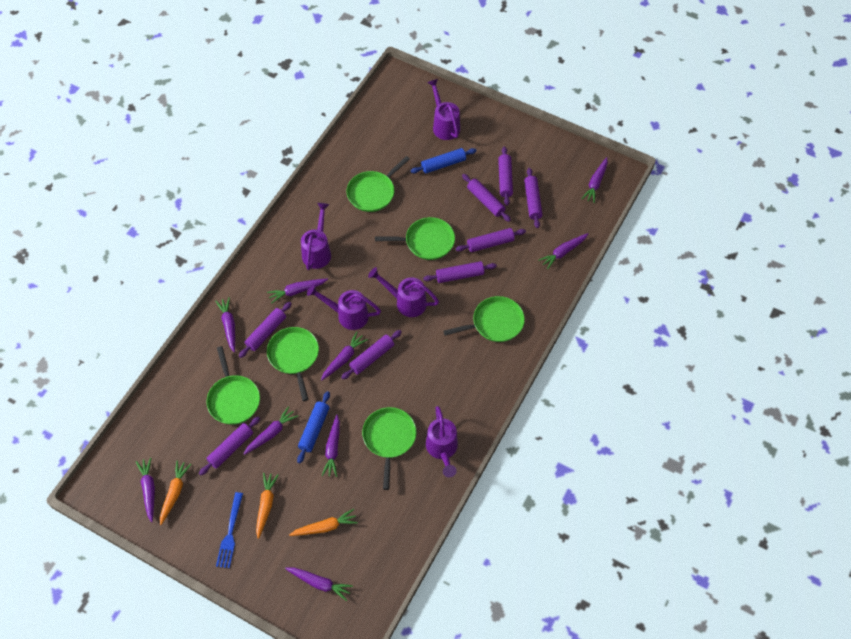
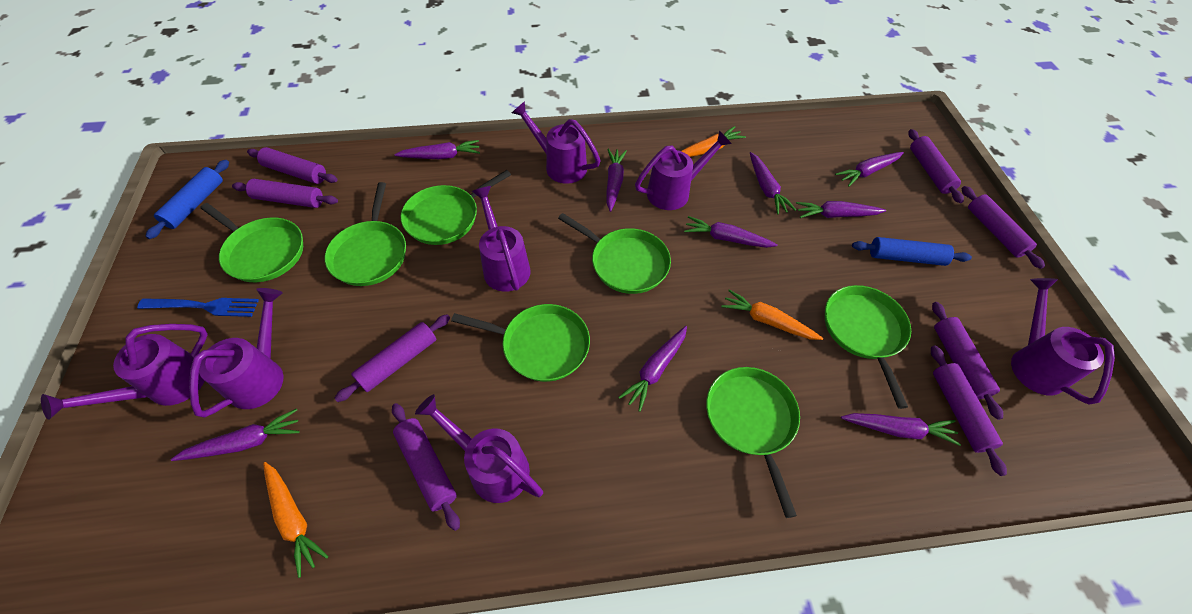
green pan: [206,346,260,425] [267,327,319,401] [347,156,410,212] [362,407,417,490] [375,217,455,260] [443,296,525,342] = 6 -> [200,203,303,282] [325,182,406,286] [401,170,511,245] [451,304,590,382] [558,213,671,294] [706,367,800,518] [825,285,911,409] = 7
purple watering can: [301,203,331,270] [307,284,381,330] [368,267,439,317] [426,406,458,477] [427,79,460,140] = 5 -> [41,324,208,420] [189,288,284,418] [415,394,543,503] [472,186,530,292] [512,101,601,184] [635,130,732,210] [1011,278,1115,405] = 7

